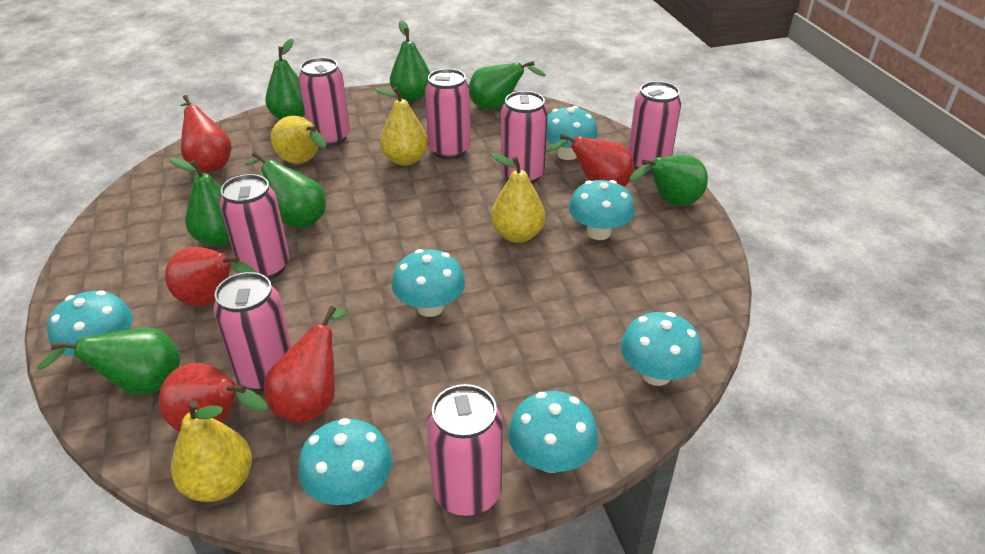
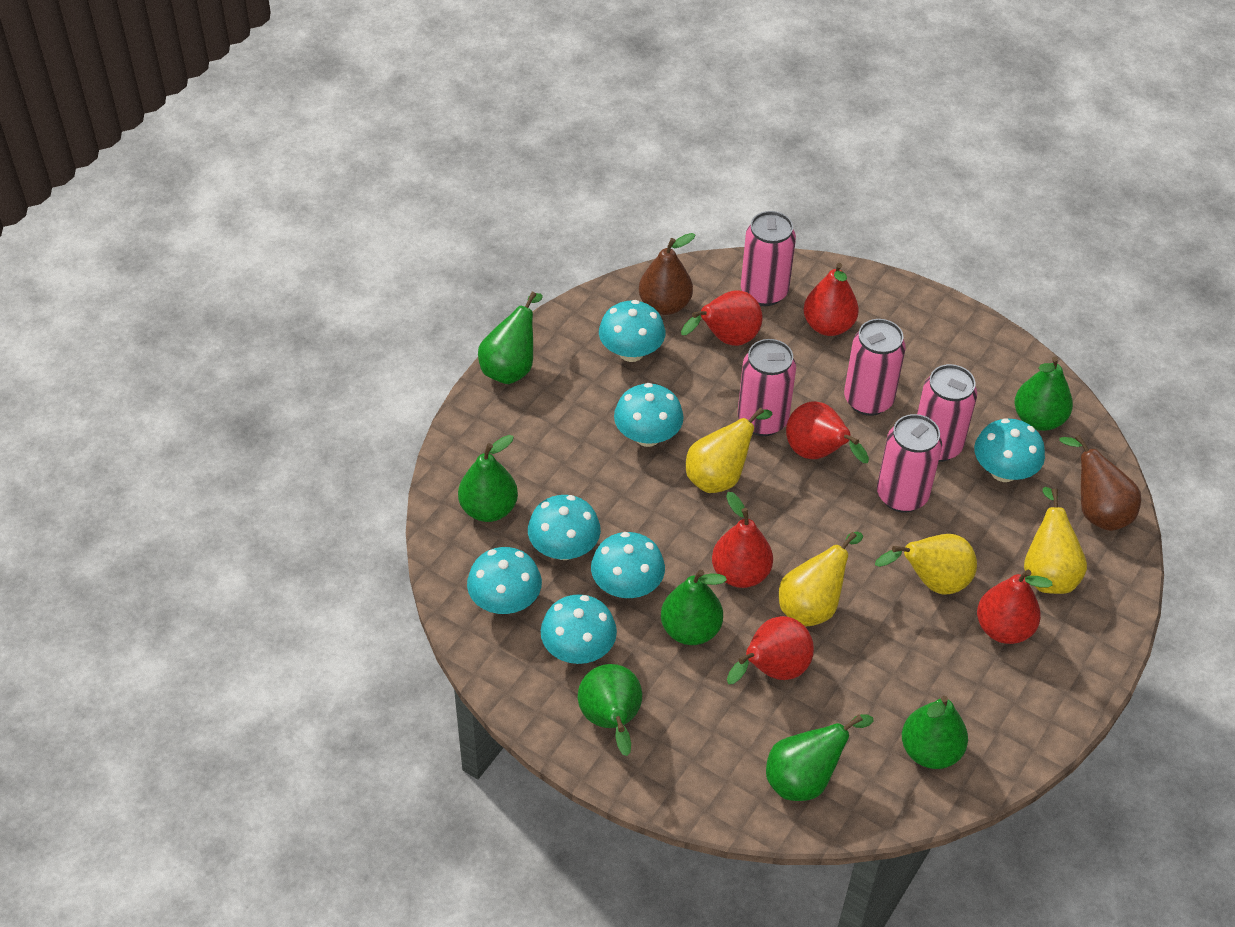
brown pear: none = 0 -> [639,233,695,315] [1059,435,1141,531] = 2
pink can: [213,272,292,392] [220,174,289,280] [299,58,350,147] [425,69,471,160] [427,384,503,517] [501,91,548,184] [629,81,681,174] = 7 -> [738,339,796,436] [741,211,796,306] [844,319,906,416] [877,414,942,512] [917,364,977,462] = 5
red pear: [159,363,267,432] [165,247,257,306] [180,95,232,172] [264,306,347,423] [546,134,634,187] = 5 -> [681,290,763,346] [712,492,773,588] [727,616,814,684] [786,401,869,463] [803,263,859,336] [977,570,1053,644] = 6

